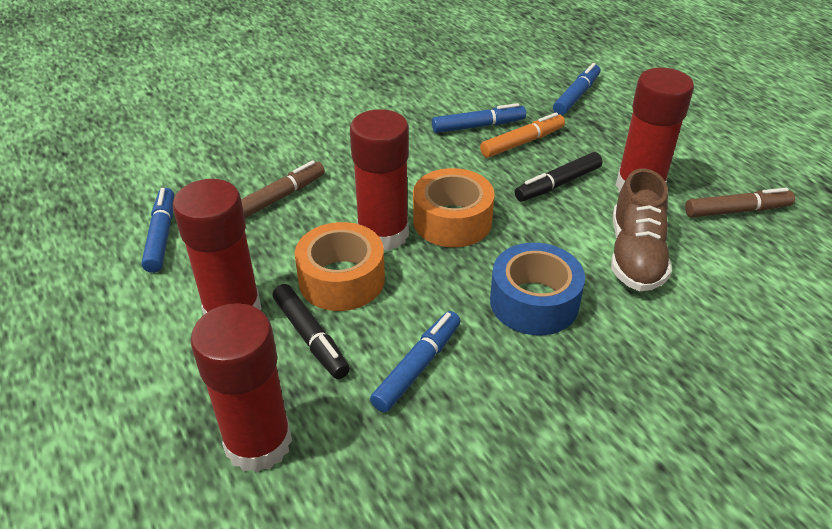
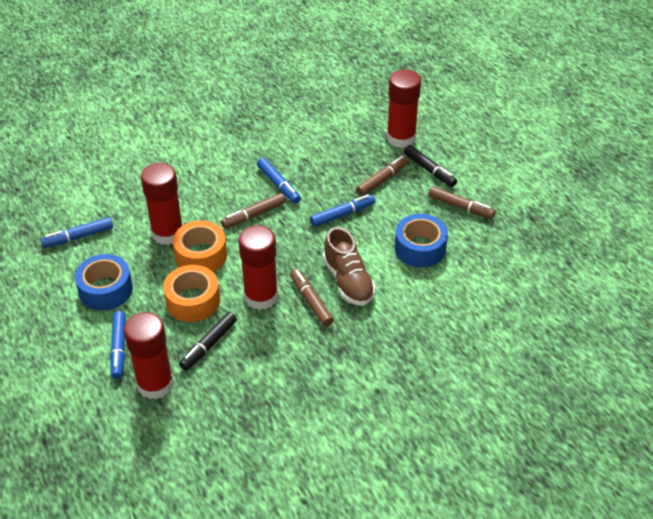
blue tape: [490,243,585,335] = 1 -> [75,254,133,311] [395,214,448,268] = 2
brown marker: [241,160,325,218] [685,188,795,217] = 2 -> [221,193,286,229] [290,269,334,327] [356,155,409,196] [428,186,495,219] = 4
orange marker: [480,113,565,158] = 1 -> none = 0

